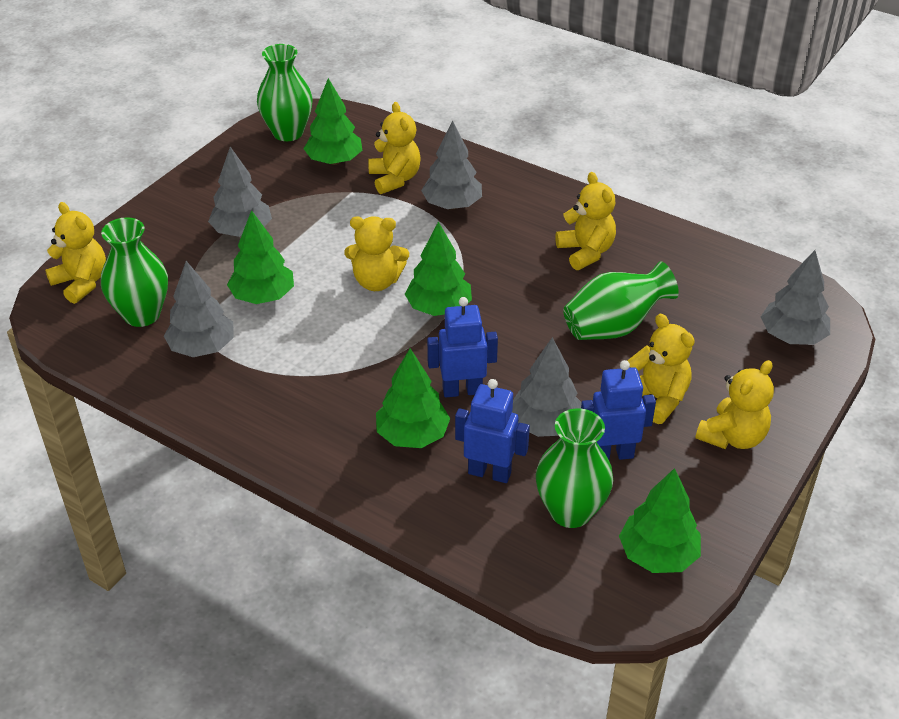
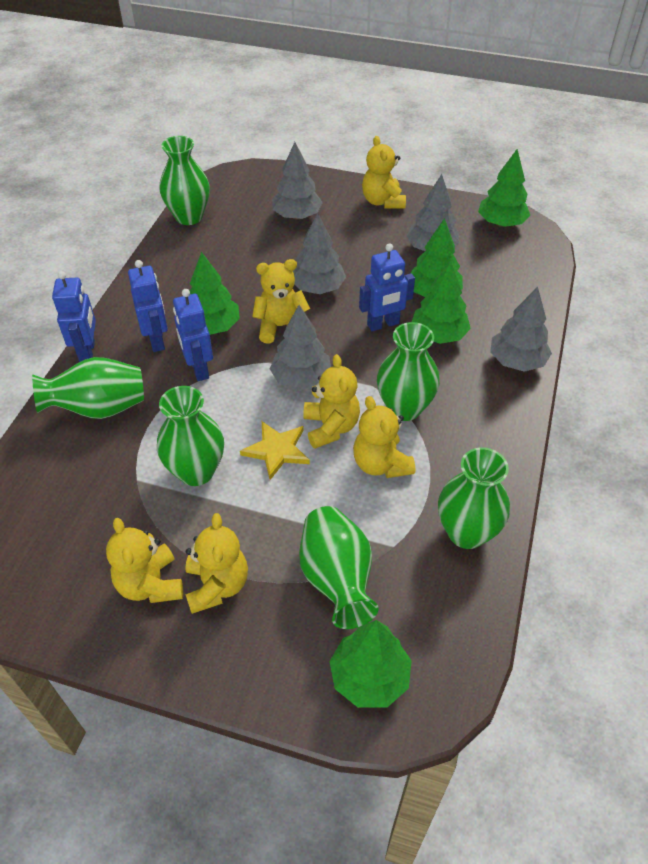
blue robot: [427,297,498,398] [455,379,530,483] [581,360,656,460] = 3 -> [52,271,96,362] [128,260,168,352] [173,289,213,381] [359,243,415,331] = 4
green vase: [101,217,168,327] [257,44,313,141] [536,408,613,528] [563,261,679,340] = 4 -> [32,357,144,419] [157,386,224,486] [160,136,210,225] [299,506,379,629] [377,322,440,421] [438,447,510,549] = 6
yellow star: none = 0 -> [240,421,310,480] = 1

